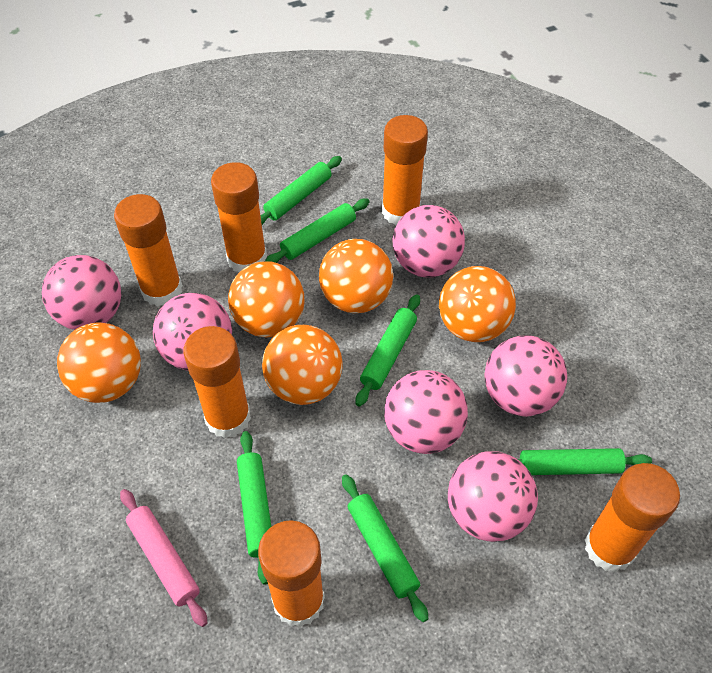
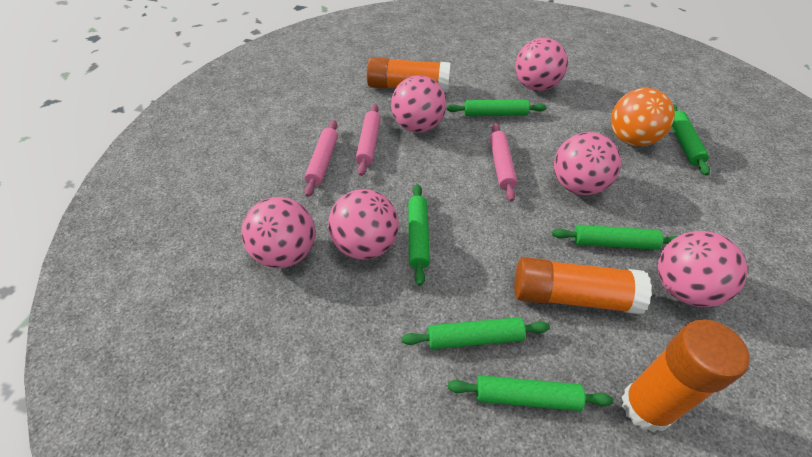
orange ball: [57,322,141,403] [228,261,304,337] [262,325,343,405] [319,239,393,313] [439,266,516,342] = 5 -> [611,88,675,146] = 1
orange glue stick: [114,194,183,307] [183,326,251,438] [211,162,267,272] [258,520,325,627] [382,115,428,226] [585,463,680,572] = 6 -> [367,57,451,93] [514,257,652,314] [622,319,750,433] = 3
pink rolling pin: [120,489,207,627] = 1 -> [304,120,338,197] [356,104,381,176] [490,123,517,201] = 3

